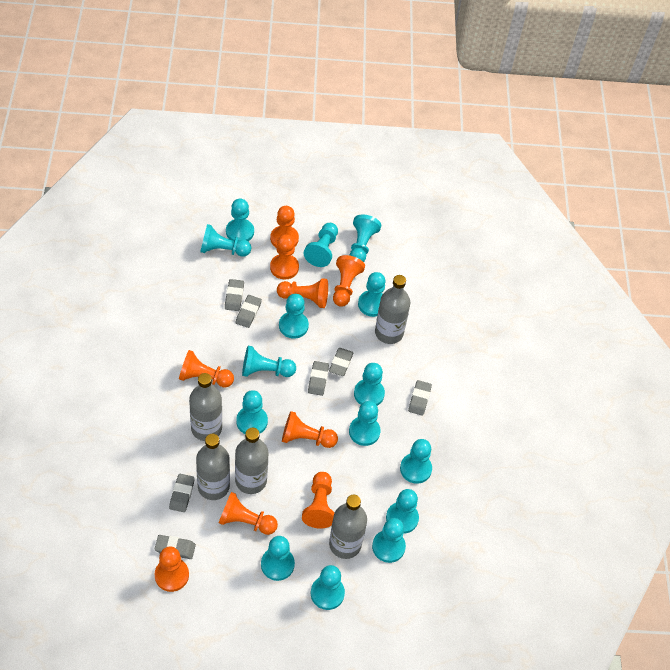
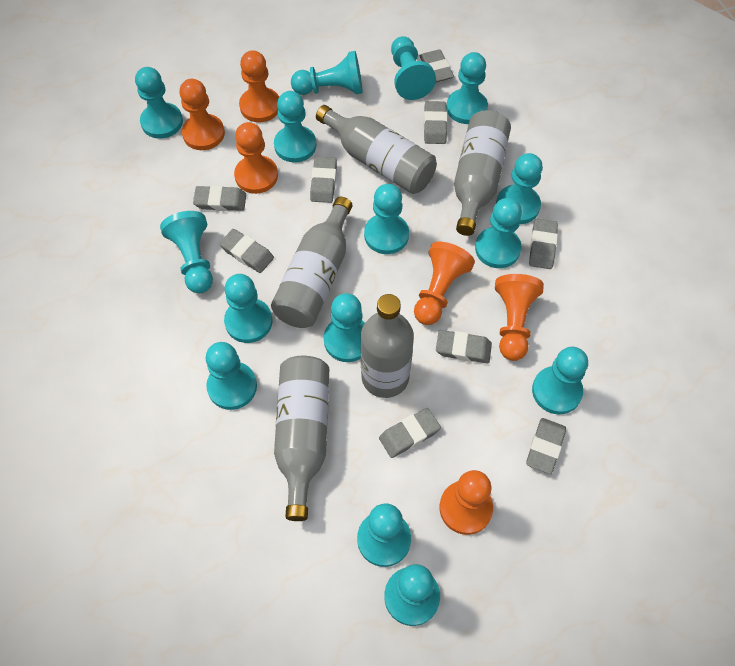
grey eraser: [155,535,196,559] [169,474,195,512] [225,279,244,311] [236,295,262,328] [308,361,329,396] [329,348,353,376] [408,380,432,416] = 7 -> [193,185,246,211] [219,229,274,273] [310,157,337,203] [379,408,441,458] [420,50,454,82] [424,101,447,144] [436,330,492,364] [526,418,566,474] [529,219,558,269] = 9
orange pawn: [155,546,189,592] [179,350,234,387] [219,492,278,535] [270,206,299,248] [270,235,299,279] [277,278,328,308] [282,411,338,448] [302,472,334,528] [333,255,365,307] = 9 -> [179,79,225,150] [234,122,278,194] [239,50,279,122] [414,242,475,325] [440,470,493,535] [495,274,544,361] = 6

